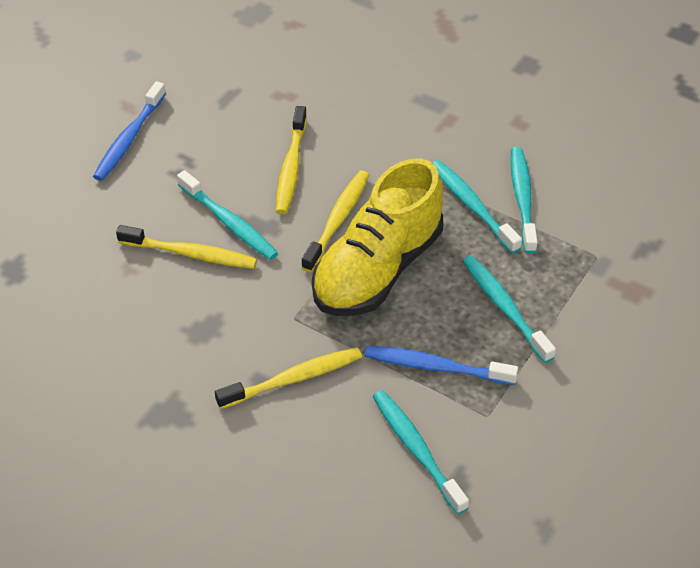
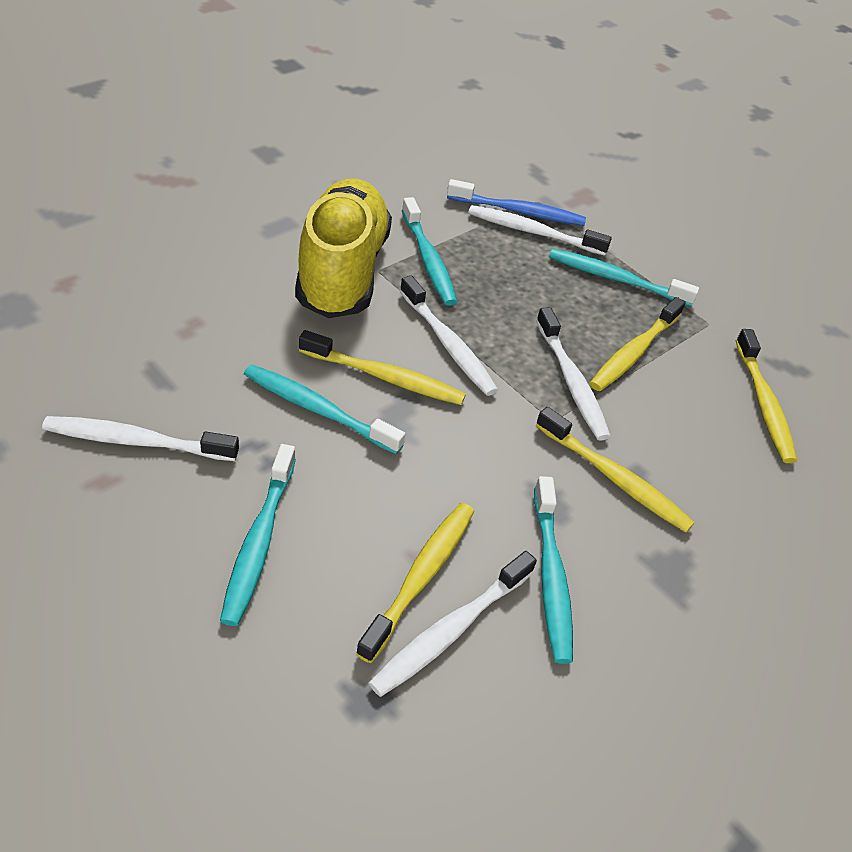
blue toothbrush: [93,81,166,181] [365,346,518,385] = 2 -> [447,179,586,226] = 1
white toothbrush: none = 0 -> [42,416,239,461] [368,551,537,697] [400,275,498,396] [468,205,612,256] [536,307,611,441] = 5
yellow toothbrush: [116,225,257,269] [215,347,362,409] [276,106,307,214] [301,171,369,272] = 4 -> [299,330,466,405] [356,503,474,663] [536,407,695,533] [590,297,686,391] [736,329,797,463] = 5

